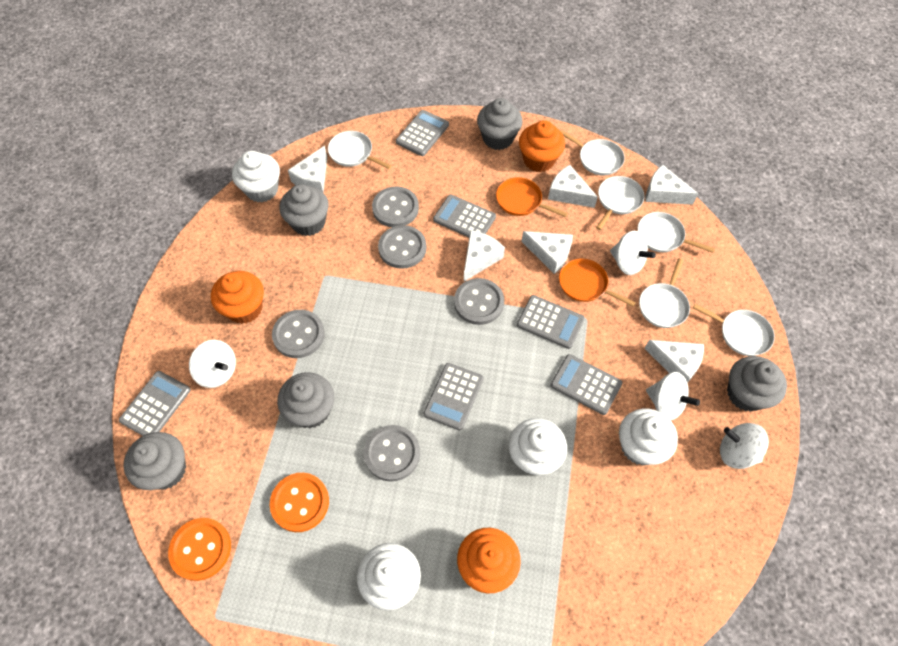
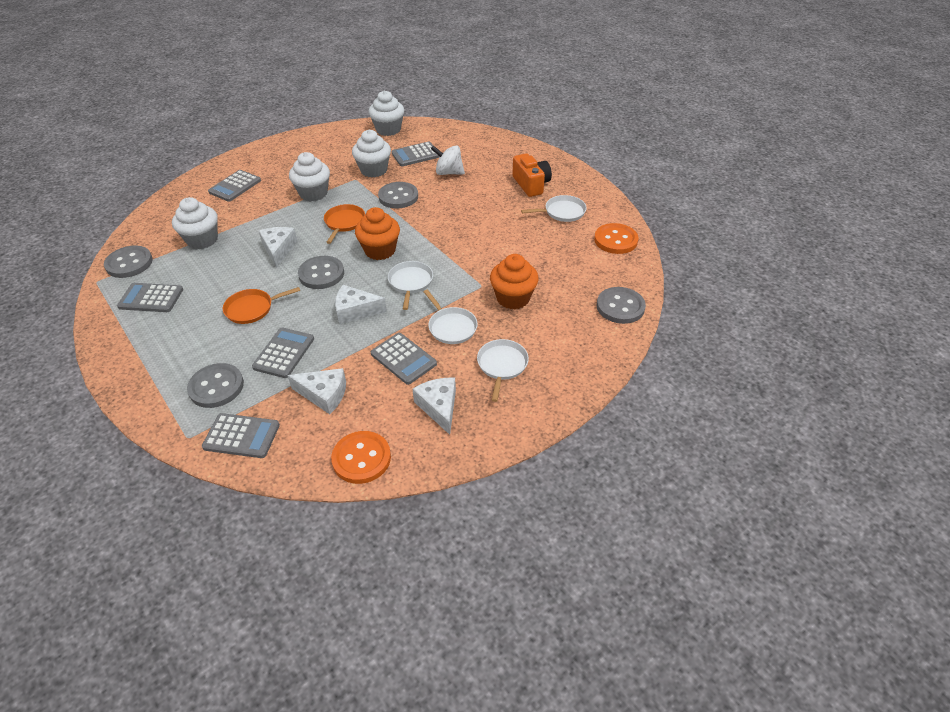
grey cupcake: [124,432,186,490] [277,372,334,428] [279,184,329,236] [477,98,523,150] [727,356,787,412] = 5 -> none = 0
orange camera: none = 0 -> [512,153,552,197] = 1
orange cupcake: [211,271,264,324] [457,528,521,593] [519,120,565,172] = 3 -> [355,207,400,260] [490,254,539,310] = 2
white cheese: [288,146,327,193] [464,230,505,281] [522,231,573,274] [548,165,598,208] [644,340,704,383] [645,165,698,205] = 6 -> [259,227,298,268] [287,368,346,414] [335,285,387,324] [412,378,456,435] = 4
white pan: [328,131,392,169] [560,130,625,175] [596,176,644,230] [637,212,715,253] [639,259,690,328] [693,304,775,356] = 6 -> [388,261,433,310] [424,289,478,344] [477,339,529,402] [521,195,587,222] = 4
white spinning top: [189,340,236,388] [610,231,656,275] [646,372,700,420] [720,423,769,469] = 4 -> [431,145,465,175] = 1

